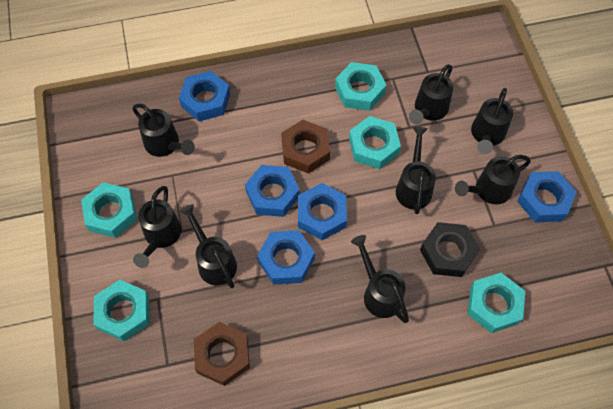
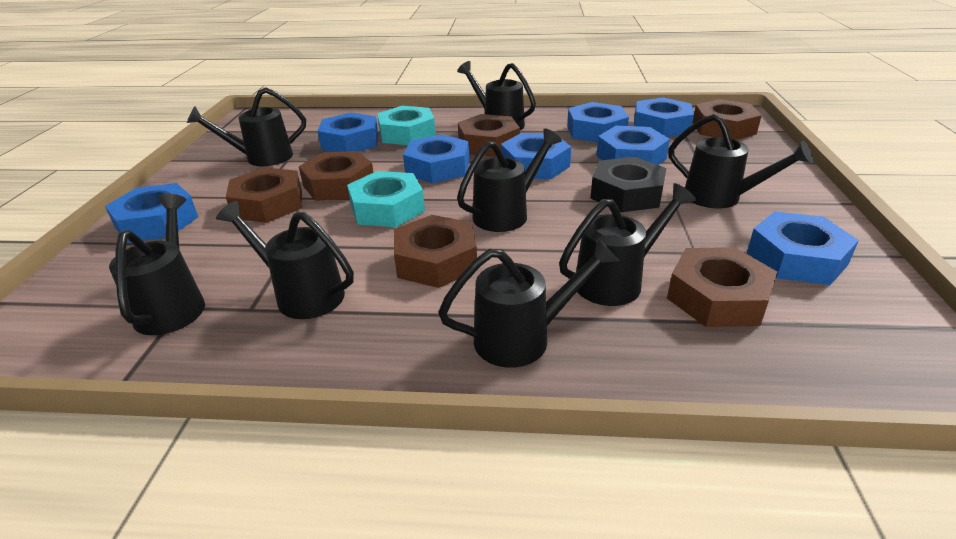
blue nut: [179,71,230,121] [245,165,300,217] [257,230,315,284] [298,183,347,240] [517,171,577,222] = 5 -> [105,183,198,243] [318,113,379,152] [403,134,470,183] [501,133,571,179] [567,102,629,143] [597,126,670,165] [634,97,694,137] [747,211,859,285] = 8
brown nut: [194,322,250,386] [281,120,330,173] = 2 -> [226,167,302,223] [299,151,374,201] [394,215,477,288] [458,114,520,157] [667,247,777,327] [692,99,762,140] = 6
turquoise nut: [81,182,137,238] [93,280,150,341] [335,62,386,111] [349,116,401,169] [467,273,525,333] = 5 -> [347,171,425,227] [377,106,436,145] = 2

